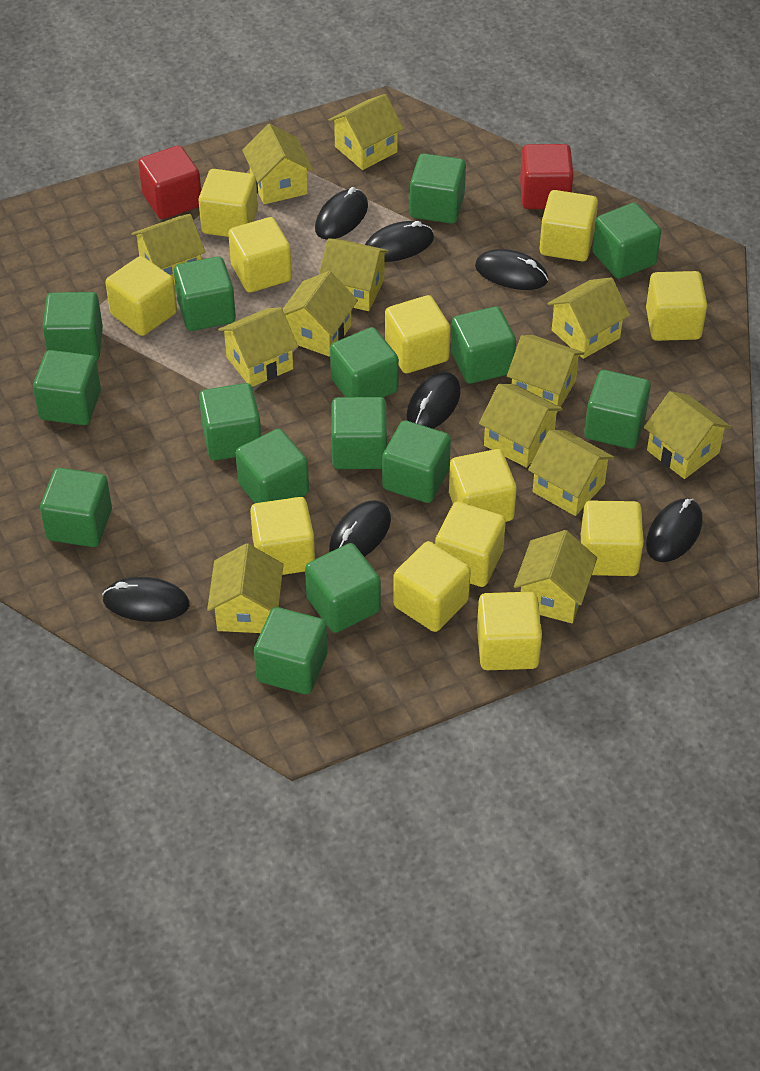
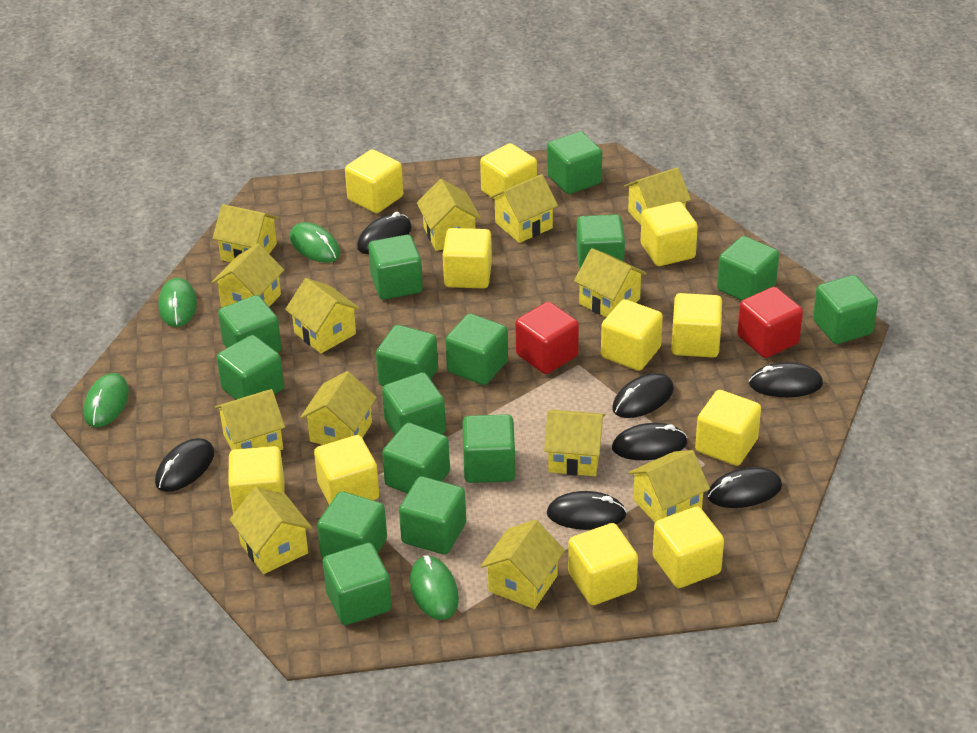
green mouse: none = 0 -> [83,373,129,427] [158,278,197,327] [290,222,340,263] [410,555,459,620] = 4
yellow cube: [105,256,177,336] [199,169,258,237] [228,217,292,293] [250,497,315,575] [385,295,451,373] [393,541,471,632] [435,501,506,587] [449,449,517,522] [477,592,542,670] [540,190,598,261] [581,500,644,576] [646,271,707,341] = 12 -> [228,446,285,513] [314,435,379,505] [345,149,403,213] [443,228,492,289] [480,143,537,200] [568,523,638,605] [601,299,663,371] [641,202,698,266] [653,506,724,588] [671,293,722,357] [695,390,761,466] = 11

